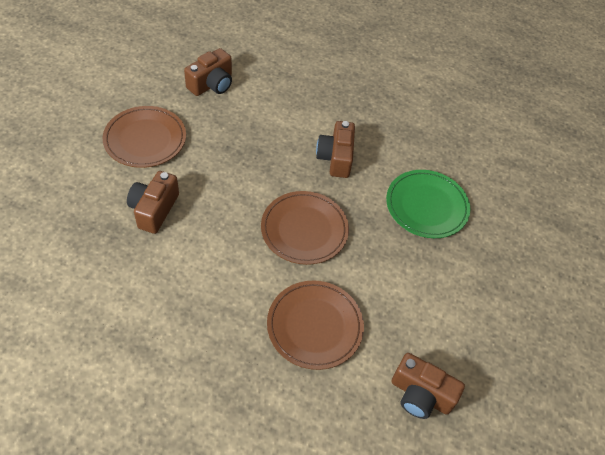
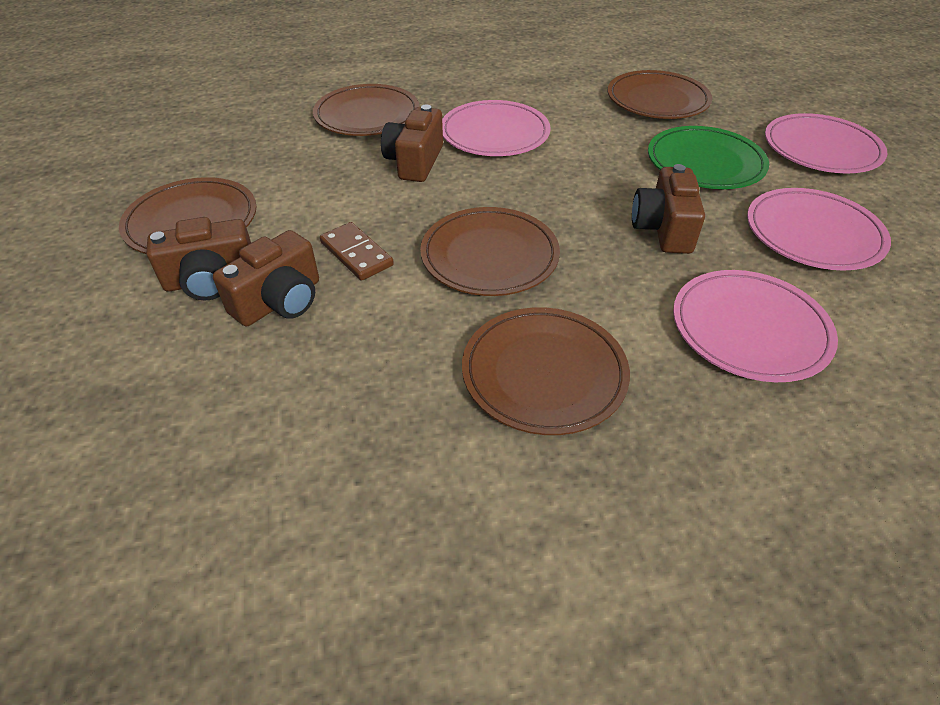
brown domino: none = 0 -> [320,222,394,281] = 1
brown plate: [103,106,186,168] [261,191,349,265] [267,281,364,370] = 3 -> [119,177,256,254] [313,84,420,136] [420,207,560,296] [462,307,630,435] [607,70,712,119] = 5
pink plate: none = 0 -> [442,100,551,156] [673,270,838,382] [747,188,891,270] [765,113,887,174] = 4

